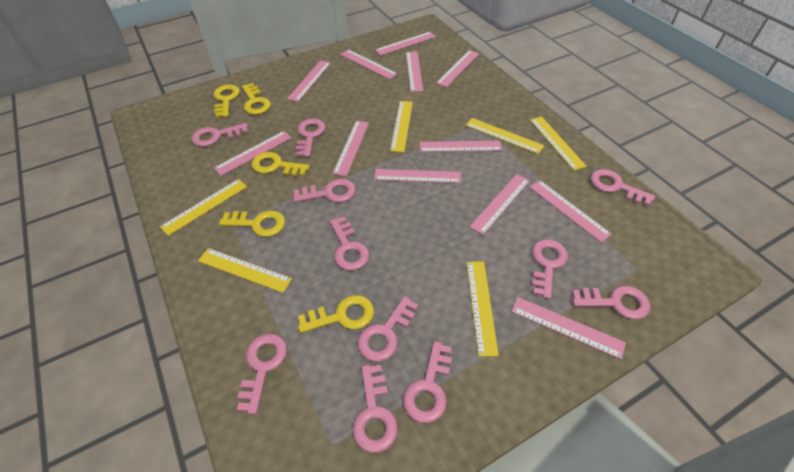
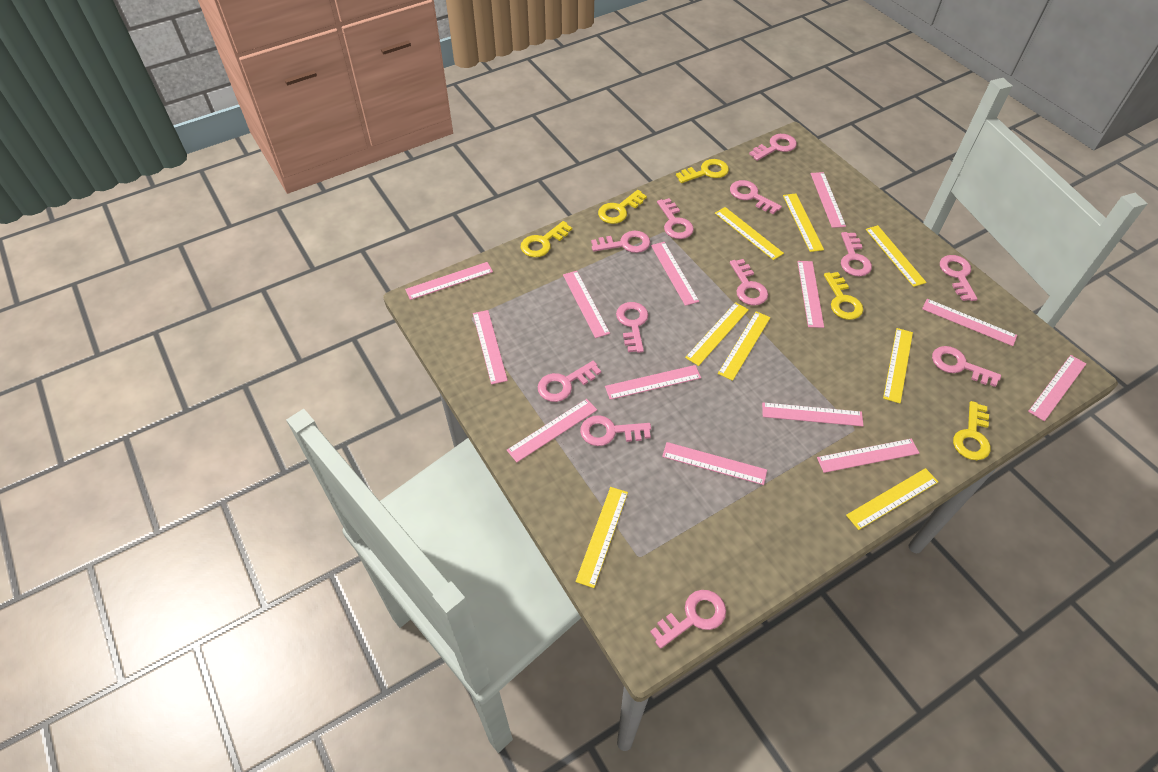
pink key: [192,123,248,147] [237,334,287,414] [293,179,355,202] [296,119,325,157] [330,216,369,271] [353,365,398,453] [358,296,418,361] [403,341,452,423] [532,239,568,299] [572,286,650,319] [590,169,655,206] = 11 -> [538,361,601,402] [580,415,651,446] [591,231,650,253] [616,302,648,353] [650,590,726,649] [657,198,694,239] [730,180,782,214] [730,259,768,305] [749,134,797,161] [841,232,872,276] [932,346,1001,387] [940,255,978,301] = 12
pink ruler: [214,131,292,176] [287,60,331,102] [333,121,369,176] [340,49,397,80] [374,169,461,183] [375,32,436,56] [406,51,423,92] [420,141,502,152] [436,50,480,87] [469,174,530,235] [511,297,626,359] [529,180,612,243] = 12 -> [405,262,493,300] [473,310,508,384] [507,399,597,462] [563,271,610,338] [605,365,701,400] [651,242,699,306] [662,442,767,485] [762,402,864,426] [797,261,824,328] [810,172,846,228] [817,438,919,473] [922,299,1017,346] [1028,355,1086,421] = 13
yellow ruler: [160,179,247,236] [198,248,292,293] [390,101,413,152] [466,118,544,154] [467,261,499,357] [530,116,587,171] = 6 -> [575,487,628,588] [685,302,749,366] [715,207,784,260] [718,311,770,381] [783,193,824,252] [846,468,938,530] [865,225,927,287] [883,328,913,403] = 8

